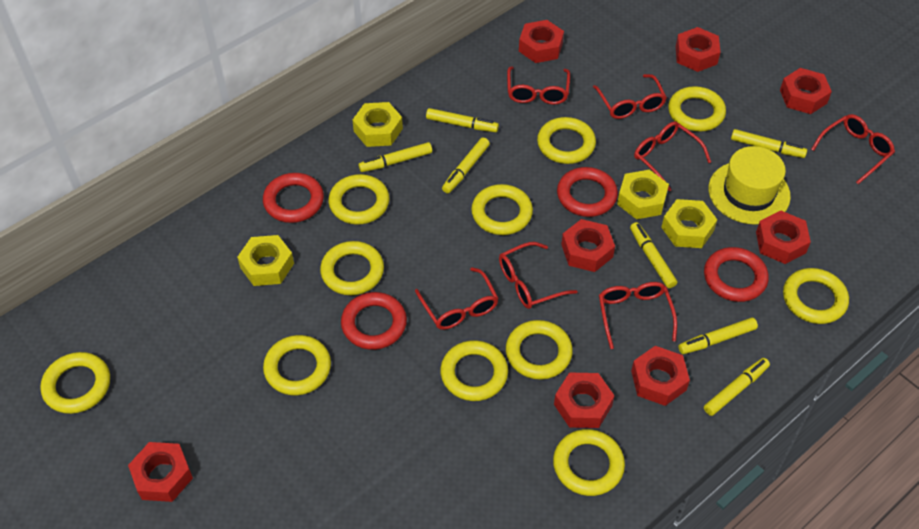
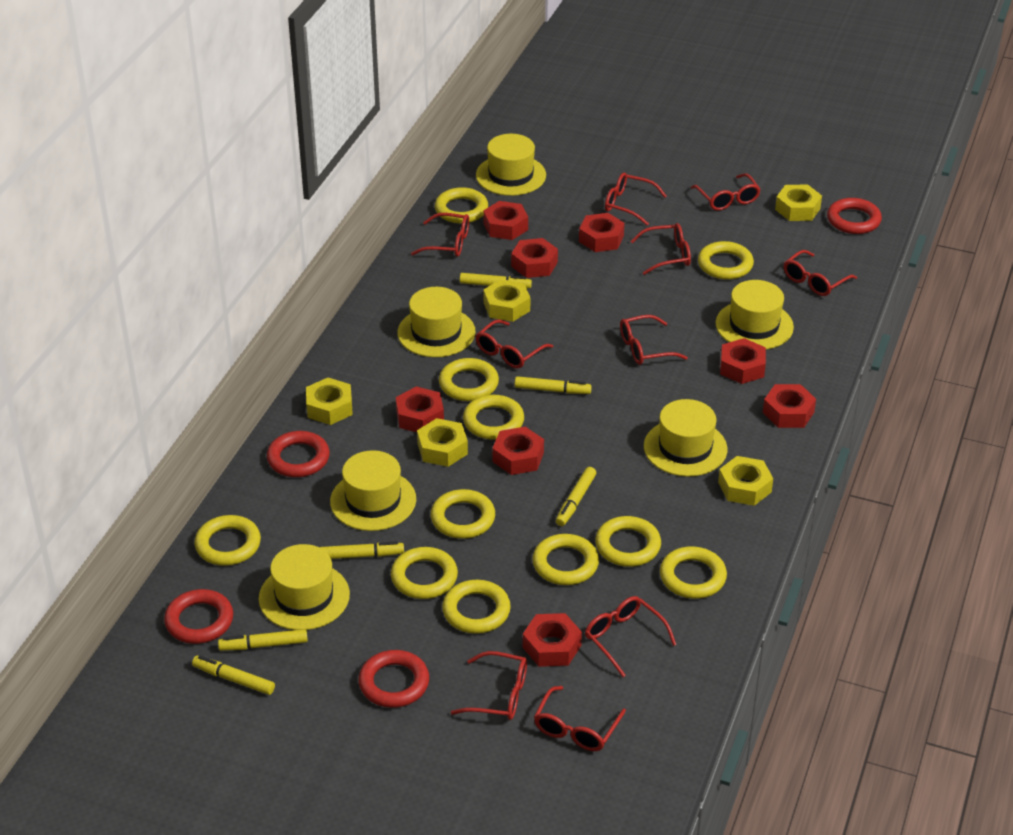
red glasses: [415,267,499,330] [499,242,578,309] [507,66,570,104] [593,74,667,119] [599,282,677,349] [634,121,711,191] [811,114,895,184] = 7 -> [411,213,469,257] [451,651,527,720] [476,319,553,368] [534,686,626,751] [585,596,676,677] [605,172,666,225] [620,315,688,365] [631,223,691,275] [691,173,761,211] [784,250,857,296] = 10
yellow hat: [709,146,791,225] = 1 -> [259,544,350,630] [330,450,416,531] [397,287,476,357] [476,134,546,196] [644,399,727,477] [716,280,794,350] = 6
yellow marker: [359,142,432,172] [426,108,499,132] [442,138,490,193] [630,222,677,288] [678,318,758,354] [704,358,770,416] [731,129,807,158] = 7 -> [192,655,275,695] [218,629,308,651] [320,541,404,559] [460,273,532,288] [515,376,592,394] [556,467,596,526] = 6
yellow nut: [237,235,294,286] [353,102,403,147] [617,170,669,219] [661,199,717,248] = 4 -> [306,378,353,425] [417,418,468,467] [484,279,530,322] [718,456,773,506] [775,184,822,221] = 5

